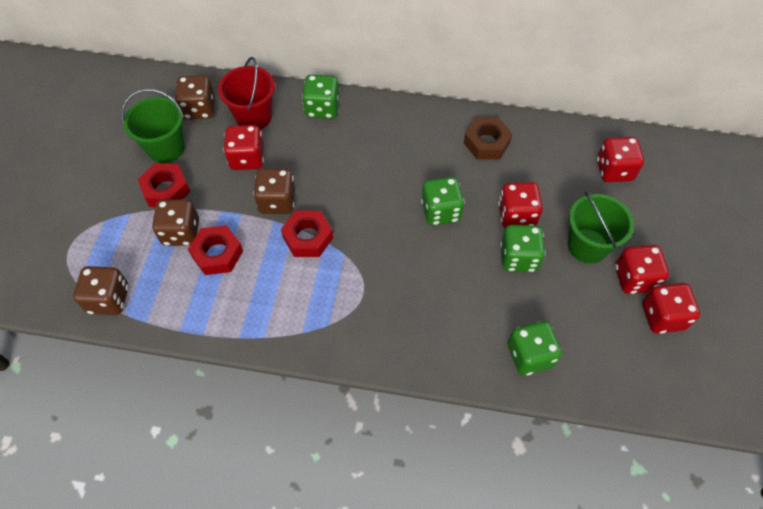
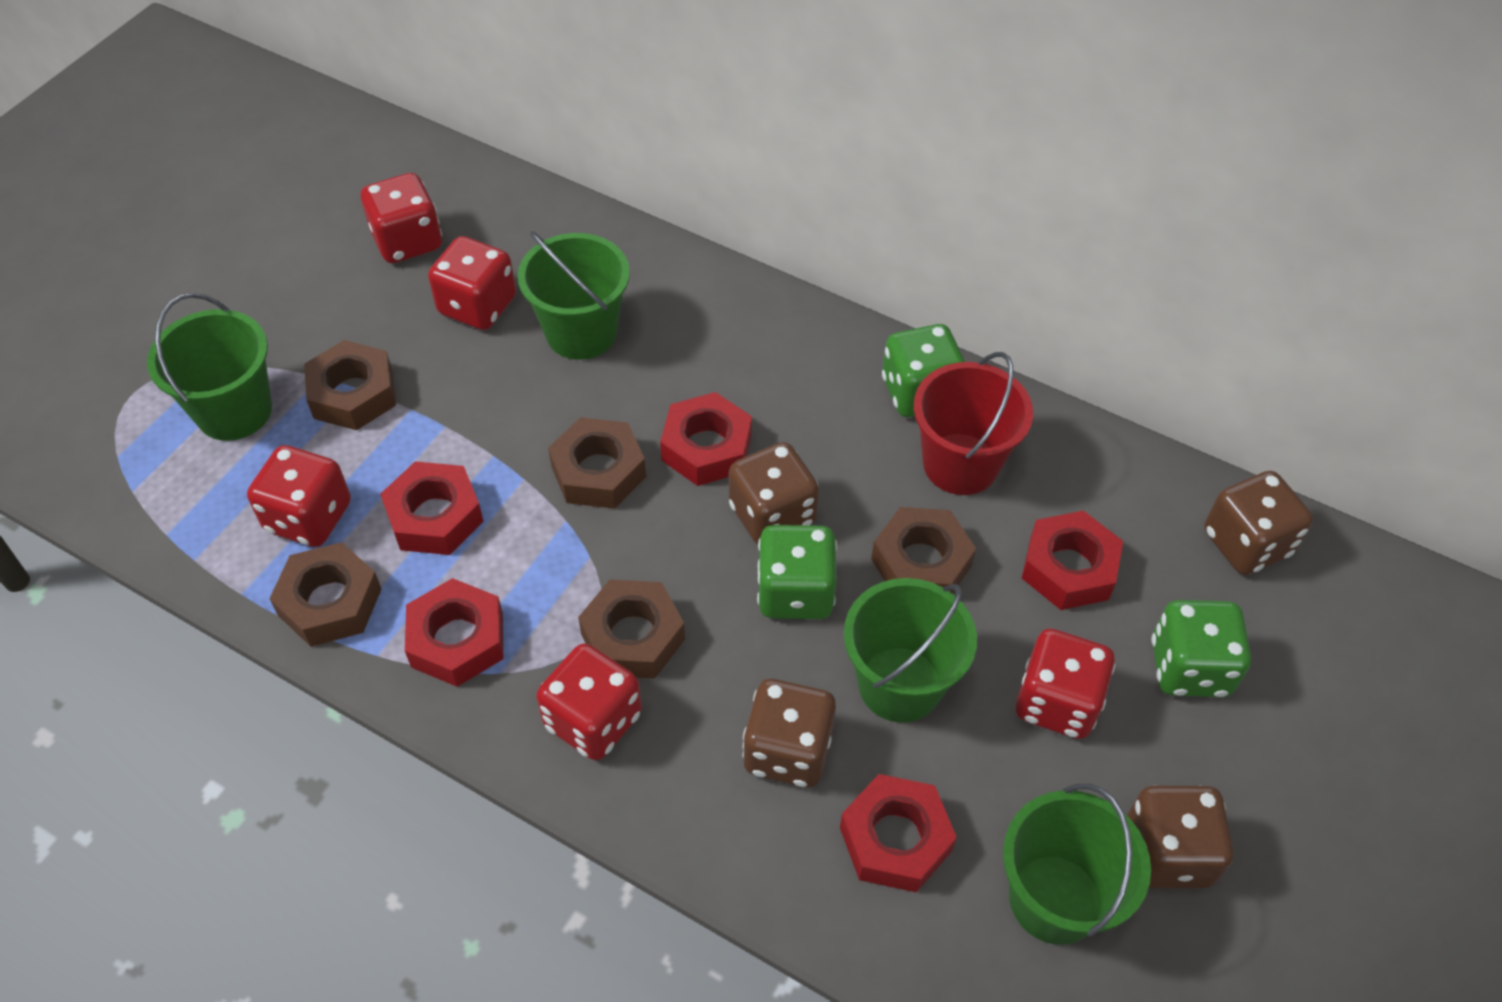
brown nut: [464,118,513,159] = 1 -> [269,542,382,647] [304,340,396,430] [548,417,646,509] [578,579,685,679] [871,507,976,594] = 5
green bucket: [121,89,185,163] [568,191,634,264] = 2 -> [147,293,272,441] [518,231,630,360] [844,578,977,723] [1003,784,1151,945] = 4
green dice: [302,75,339,119] [421,177,465,225] [500,225,545,272] [508,321,562,375] = 4 -> [757,525,837,619] [882,324,965,417] [1152,600,1251,697] = 3
red nut: [138,163,190,207] [188,225,243,275] [281,211,333,257] = 3 -> [380,461,484,555] [405,578,503,687] [660,392,752,486] [840,774,957,892] [1022,510,1123,610] = 5

